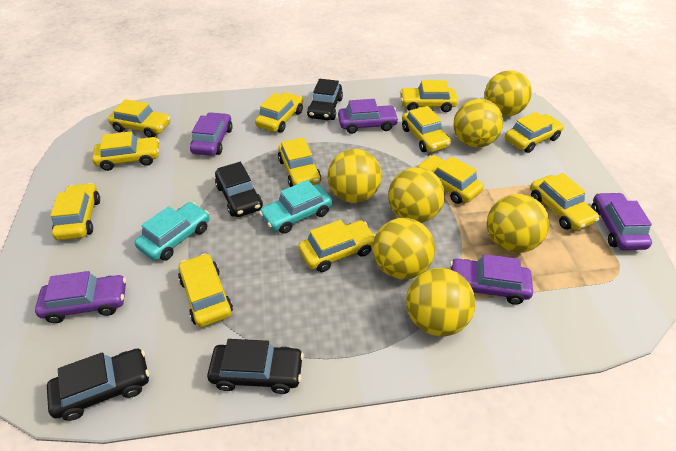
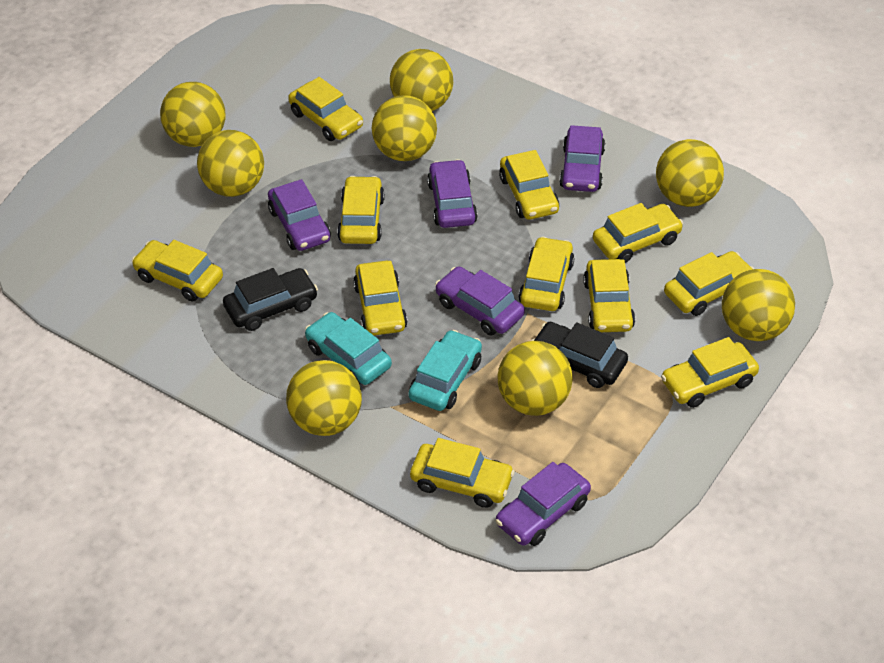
black car: [47,348,149,421] [207,339,304,394] [215,162,263,217] [307,79,343,120] = 4 -> [223,268,318,331] [532,322,628,388] = 2
yellow ball: [328,149,382,203] [373,218,435,280] [388,167,445,223] [406,268,476,336] [453,99,503,148] [484,70,532,117] [487,194,549,253] = 7 -> [160,82,225,147] [197,130,264,197] [286,360,362,436] [372,95,437,161] [390,49,453,111] [497,341,573,416] [656,139,724,207] [722,269,795,341] = 8
yellow car: [50,183,100,240] [92,131,160,171] [108,99,171,137] [178,253,233,327] [255,92,303,133] [278,138,321,187] [298,220,376,272] [400,80,458,112] [402,106,451,152] [417,155,484,204] [505,112,564,153] [530,173,599,231] = 12 -> [132,240,223,302] [288,77,363,141] [337,176,385,244] [353,261,408,336] [410,438,515,508] [499,150,559,220] [518,237,574,311] [583,259,635,332] [593,203,683,263] [661,337,759,408] [664,251,754,316] = 11

